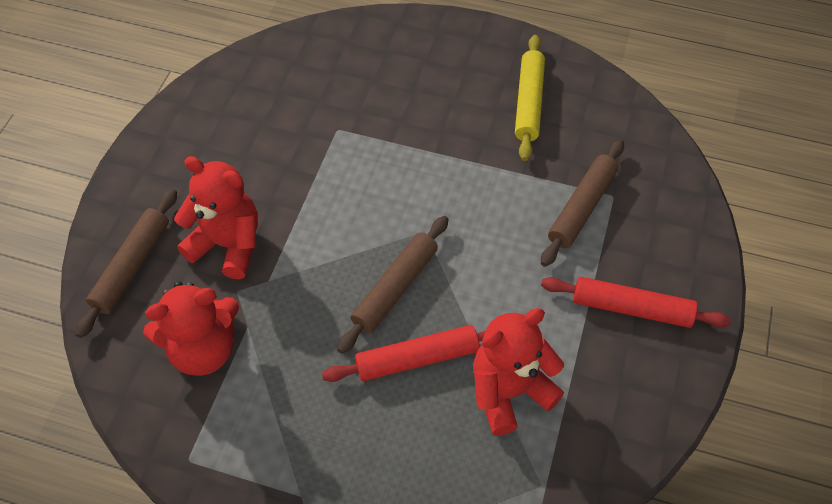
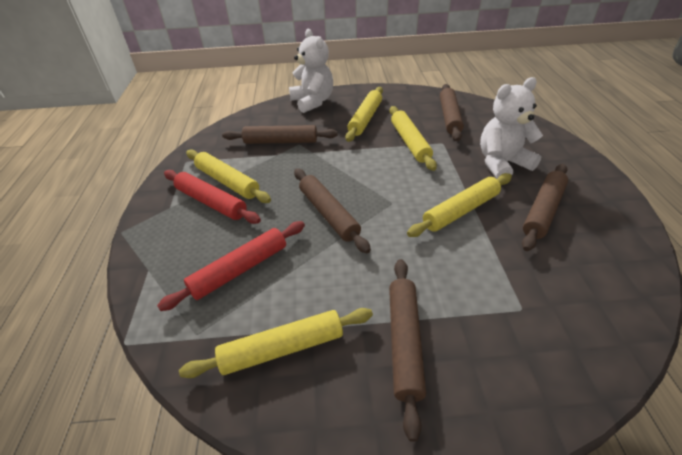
brown rolling pin: [75,189,177,338] [337,216,449,354] [541,140,624,267] = 3 -> [222,125,338,144] [294,168,371,253] [389,259,426,442] [440,84,464,141] [522,164,568,251] = 5
red teddy bear: [143,281,239,376] [174,156,258,279] [473,308,564,436] = 3 -> none = 0
white teddy bear: none = 0 -> [289,29,333,113] [480,77,543,179] = 2
yellow rolling pin: [515,35,545,161] = 1 -> [179,308,373,378] [186,149,271,203] [345,87,383,142] [390,106,437,171] [407,173,512,237] = 5

